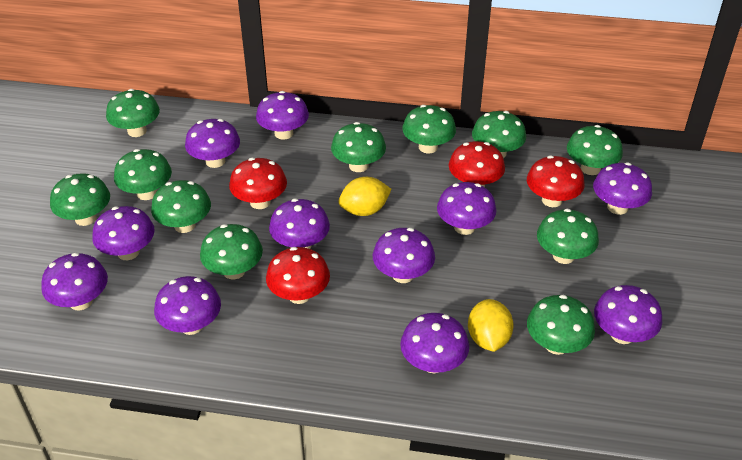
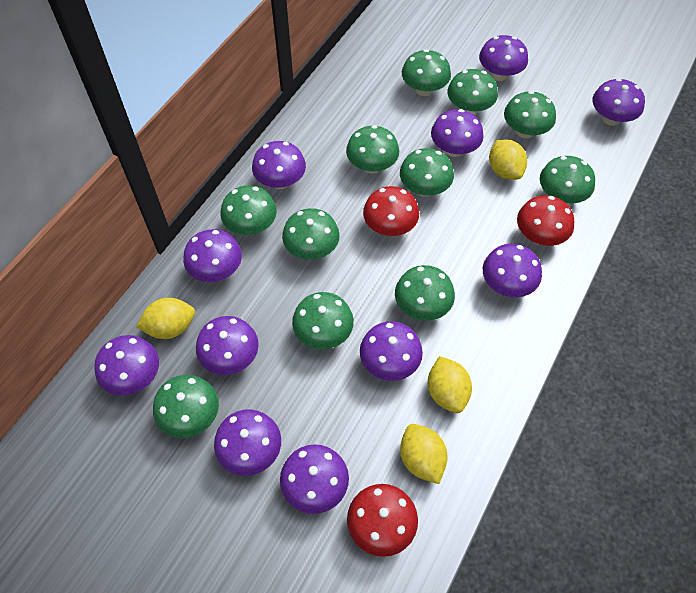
red mushroom: [229,158,287,209] [266,247,330,304] [449,141,505,187] [527,155,585,207] = 4 -> [347,484,418,557] [363,186,419,236] [517,195,574,246] = 3
yellow lemon: [338,177,392,216] [468,299,514,352] = 2 -> [136,298,195,339] [400,424,447,484] [428,356,472,413] [489,139,527,180] = 4

